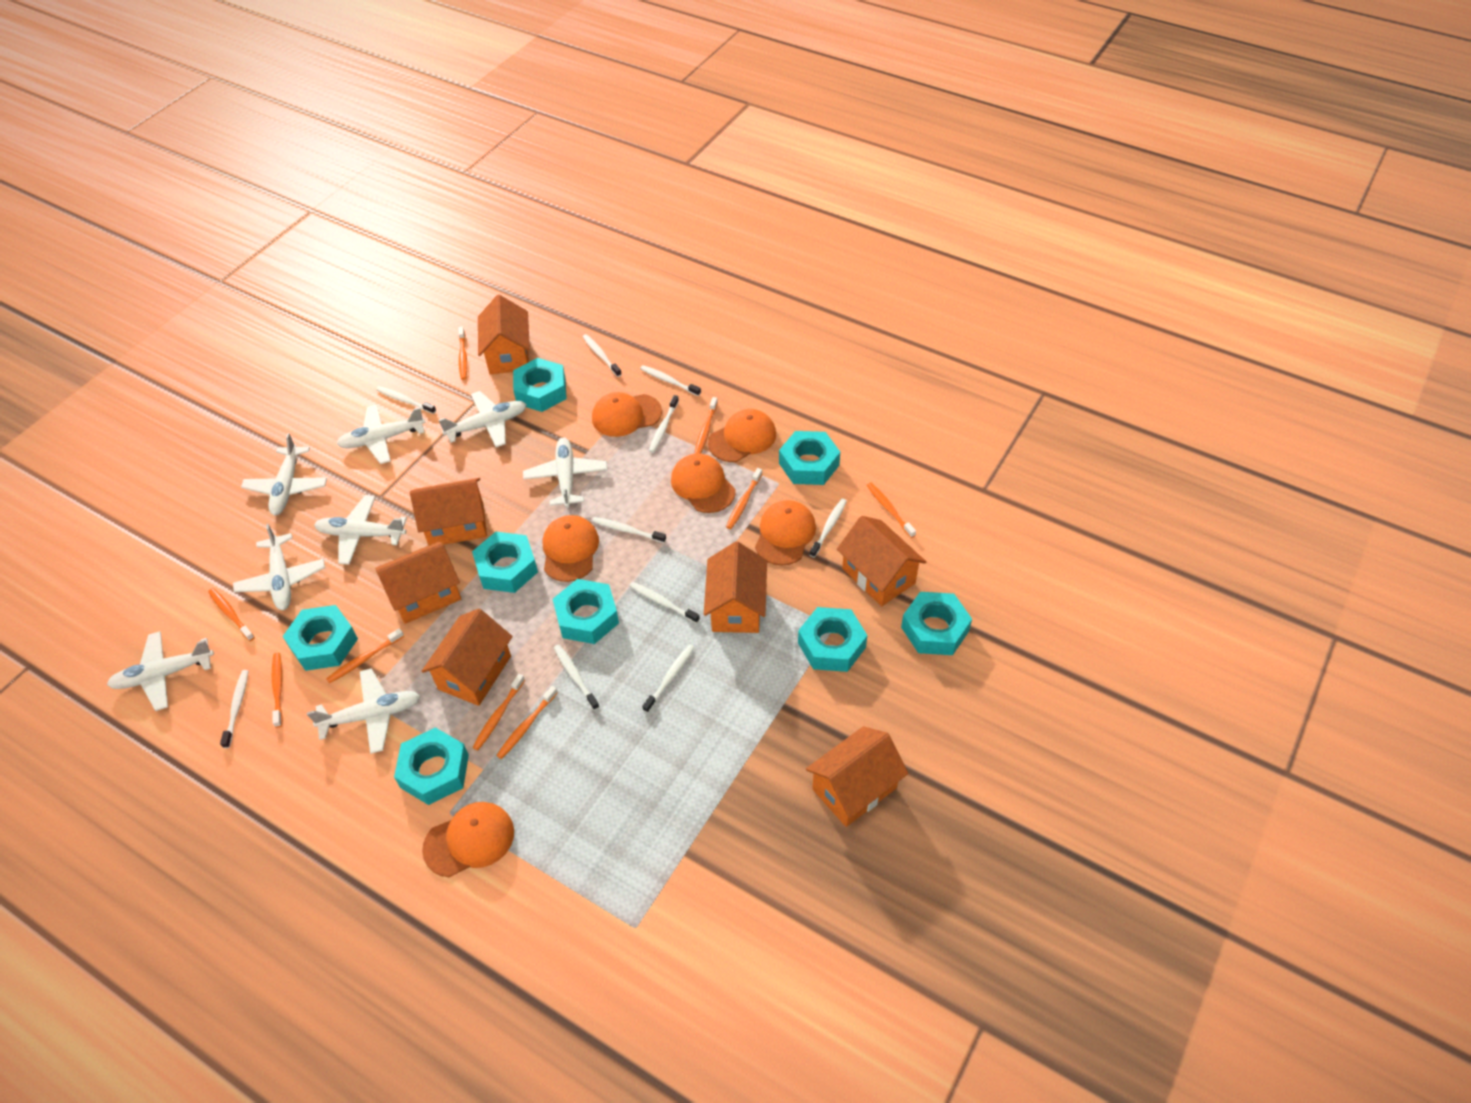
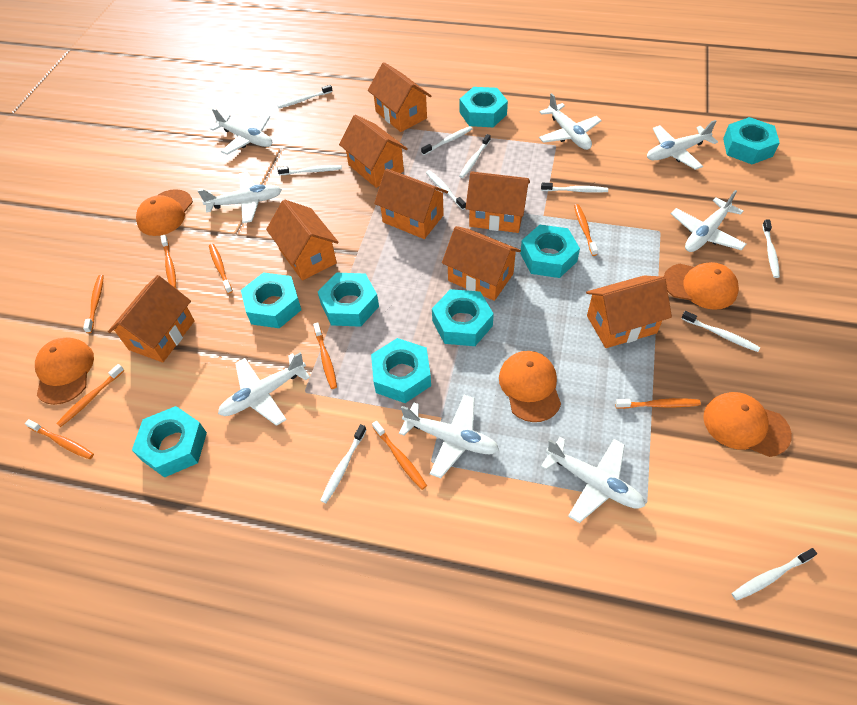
orange cap: [422,802,514,877] [542,515,599,582] [592,392,662,437] [671,453,736,513] [708,409,776,462] [755,500,816,566] = 6 -> [35,337,94,405] [136,189,193,236] [499,351,561,422] [663,262,739,310] [703,392,792,457] = 5
orange house: [375,541,461,624] [410,478,487,545] [422,609,513,706] [478,295,530,375] [704,542,767,633] [806,726,908,827] [837,516,926,606] = 7 -> [108,275,195,363] [266,200,339,280] [339,114,408,188] [368,62,431,132] [374,169,448,239] [442,226,521,301] [465,171,530,233] [586,276,672,348] = 8

